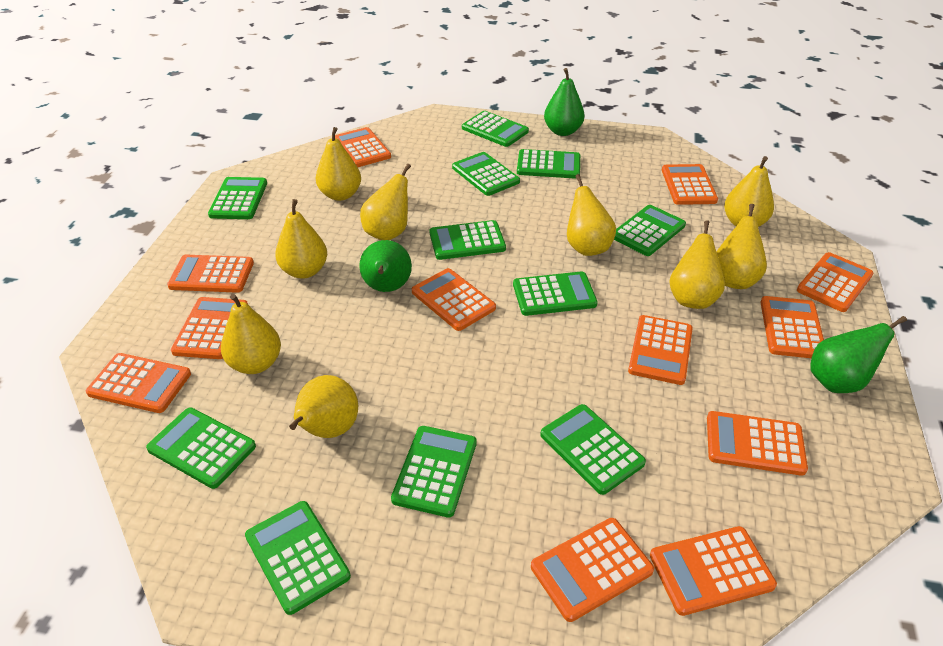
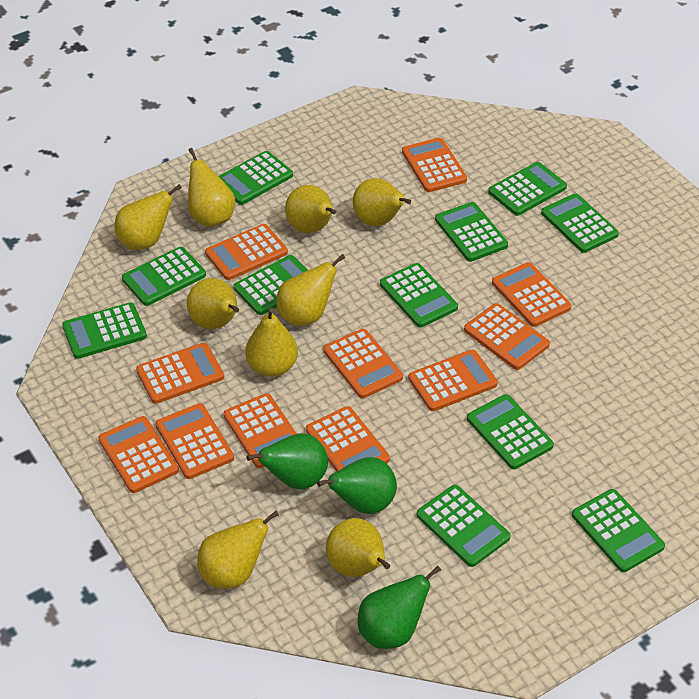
orange calculator: [86,353,191,413] [167,255,254,293] [171,297,248,359] [335,127,391,167] [412,268,496,331] [531,518,654,622] [628,315,693,385] [650,526,777,616] [662,164,718,205] [707,411,808,476] [760,296,824,358] [797,252,873,312] = 12 -> [98,416,179,493] [136,343,224,404] [156,403,234,479] [205,224,288,280] [224,393,297,468] [306,406,390,472] [323,329,403,398] [402,138,467,192] [408,350,498,411] [464,303,550,370] [492,262,572,327] = 11

